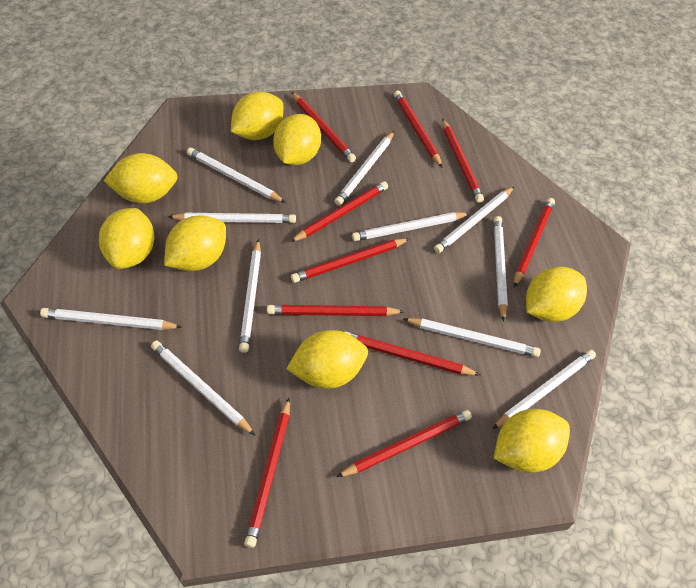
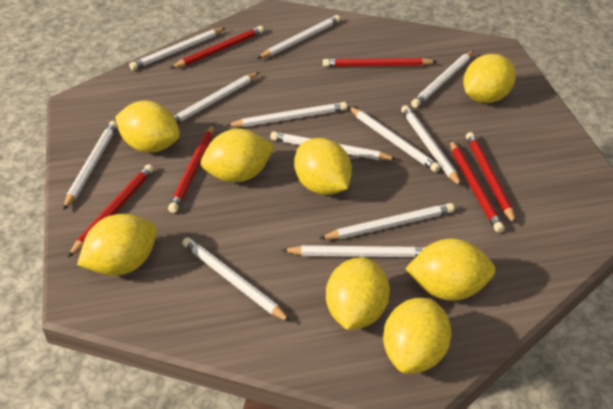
red pencil: [244,398,290,548] [267,305,405,316] [290,181,388,242] [291,238,410,283] [292,92,356,162] [337,410,472,477] [345,332,480,376] [394,90,442,167] [442,119,484,203] [514,198,555,287] = 10 -> [68,164,154,257] [168,124,214,213] [171,26,264,68] [323,58,437,67] [450,140,504,233] [466,132,516,225] = 6
white pencil: [40,308,182,330] [151,341,255,435] [168,213,296,223] [187,148,286,203] [239,239,261,353] [335,131,394,206] [352,212,470,241] [403,318,541,357] [434,187,514,253] [492,350,596,429] [494,216,508,322] = 11 -> [63,121,117,210] [129,28,225,70] [174,72,259,124] [182,237,291,322] [226,102,347,127] [257,15,341,59] [270,131,396,160] [281,245,426,257] [319,203,454,239] [348,106,440,172] [401,105,462,187] [411,50,474,108] = 12

